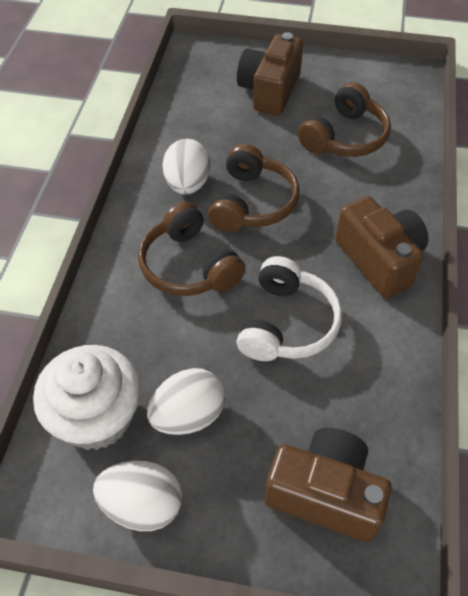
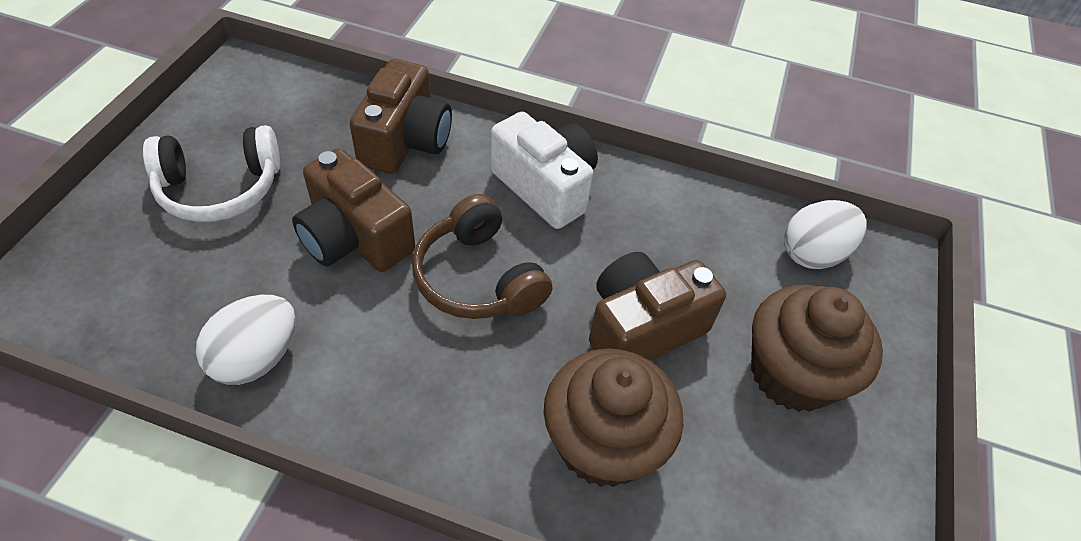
brown cupcake: none = 0 -> [544,348,683,487] [751,285,883,412] = 2
brown headphones: [138,202,246,296] [208,144,300,232] [298,82,391,157] = 3 -> [412,194,552,319] = 1
white camera: none = 0 -> [490,112,598,229] = 1
white cupcake: [33,345,141,450] = 1 -> none = 0
white egg: [93,461,182,531] [147,368,225,435] [162,139,210,195] = 3 -> [196,295,296,385] [784,200,866,269] = 2

